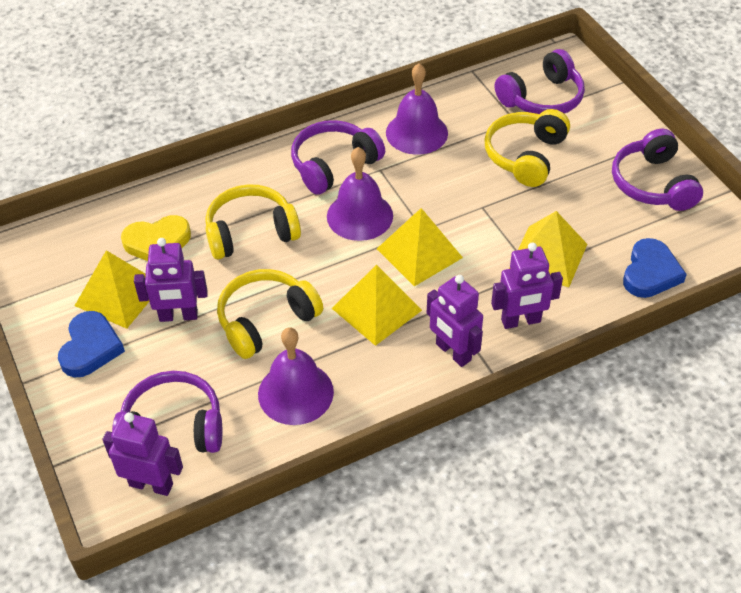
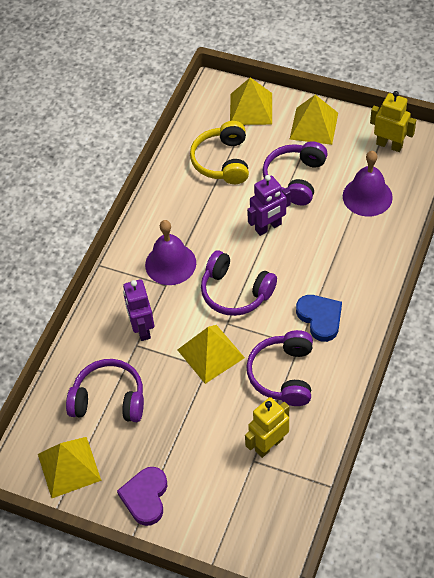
blue heart: [58,311,125,377] [623,238,687,298] = 2 -> [296,295,342,342] = 1
purple bell: [258,327,334,425] [327,147,393,241] [386,63,448,155] = 3 -> [145,220,196,285] [343,151,393,217] = 2
purple heart: none = 0 -> [117,467,167,526] = 1
purple robot: [103,412,183,496] [134,238,208,322] [427,275,483,367] [491,243,563,329] = 4 -> [123,279,154,341] [247,175,291,236] = 2
yellow headphones: [205,184,301,259] [217,269,323,359] [484,109,570,187] = 3 -> [190,121,249,184] = 1
yellow heart: [121,215,191,261] = 1 -> none = 0
yellow robot: none = 0 -> [245,397,289,458] [370,91,416,152] = 2

